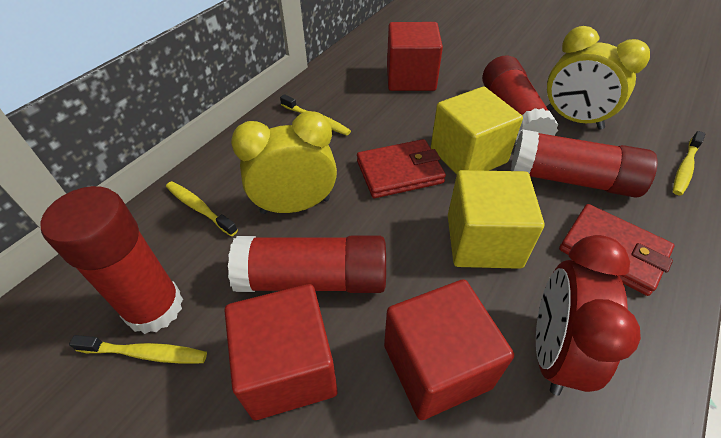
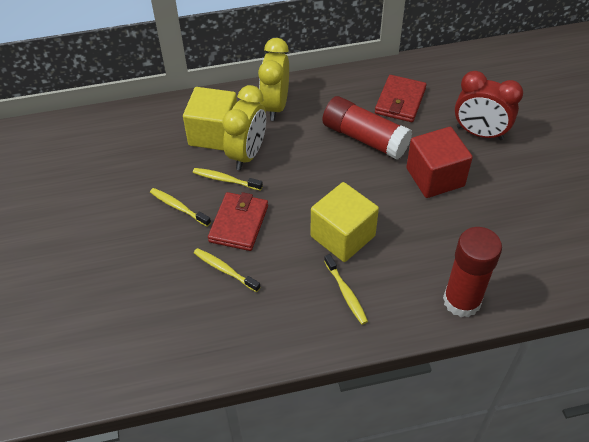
red cube: [225,284,338,420] [384,279,514,420] [387,22,443,91] = 3 -> [406,127,473,198] = 1
red glue stick: [40,186,183,334] [228,235,386,293] [482,55,559,144] [511,130,657,198] = 4 -> [322,96,412,160] [443,227,502,317] = 2

